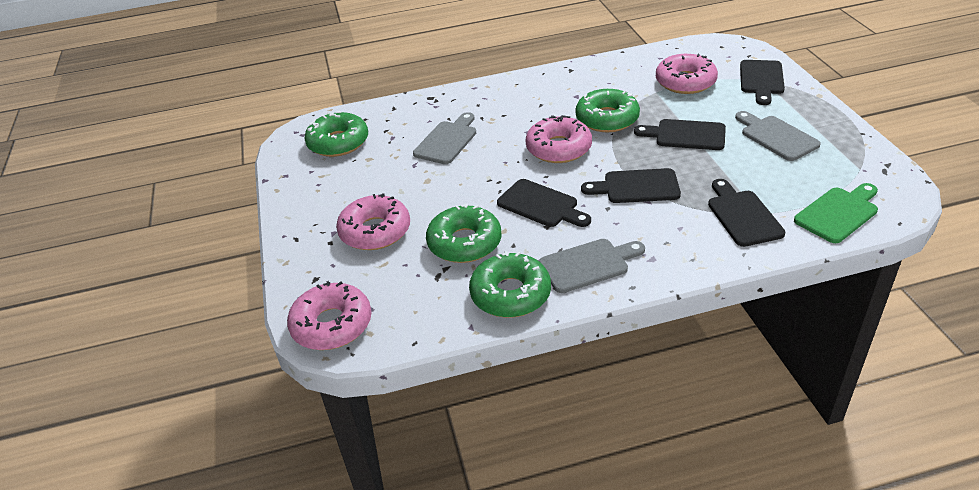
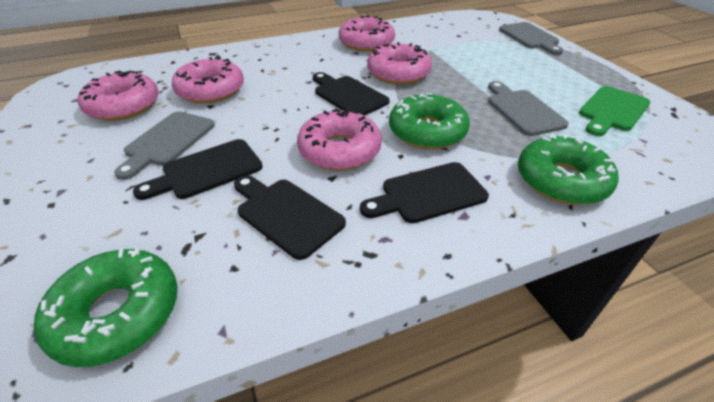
black cutting board: [497,179,591,227] [581,168,681,203] [634,119,726,150] [708,179,785,247] [740,60,785,105] = 5 -> [133,139,263,200] [234,175,346,260] [313,72,389,116] [360,162,489,223] = 4
green donut: [304,111,368,157] [426,203,502,263] [469,251,551,318] [575,89,640,132] = 4 -> [34,248,178,367] [389,93,470,149] [518,134,618,205] = 3
pink donut: [287,281,371,350] [336,193,410,250] [526,115,592,163] [656,54,718,94] = 4 -> [78,70,159,121] [172,57,244,104] [297,108,382,171] [339,15,395,52] [367,42,432,84] = 5

